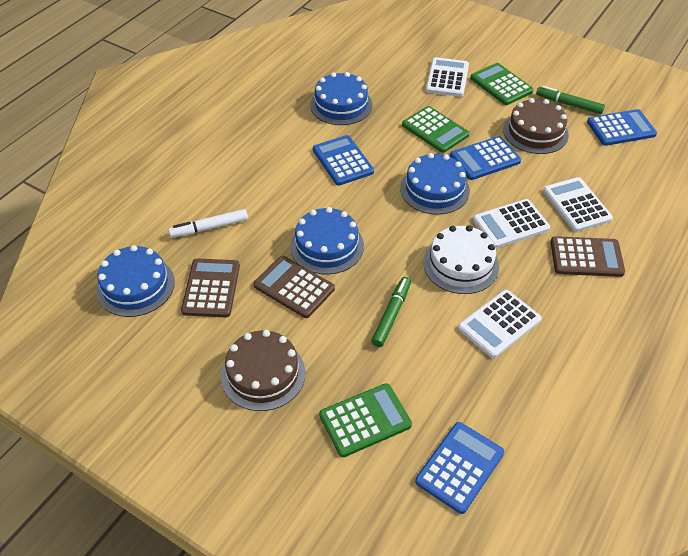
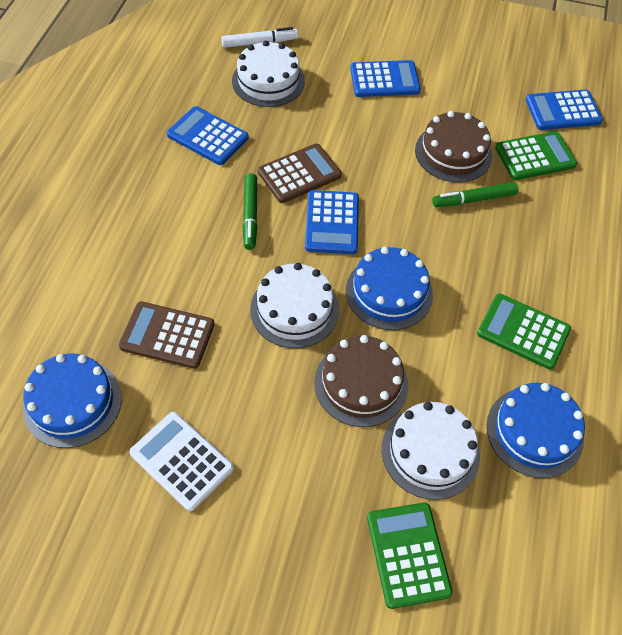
blue cake: [96,245,175,317] [290,207,364,275] [310,72,372,125] [400,153,470,215] = 4 -> [23,354,122,448] [346,247,433,330] [487,383,585,478] = 3
brown calculator: [181,258,240,317] [253,256,335,318] [551,236,625,277] = 3 -> [119,302,215,369] [258,144,342,203] = 2
white cake: [423,225,499,294] = 1 -> [232,41,305,107] [250,263,339,348] [382,402,480,500] = 3
white calculator: [426,57,469,97] [458,290,542,358] [473,199,550,248] [543,177,613,232] = 4 -> [129,412,234,511] = 1

